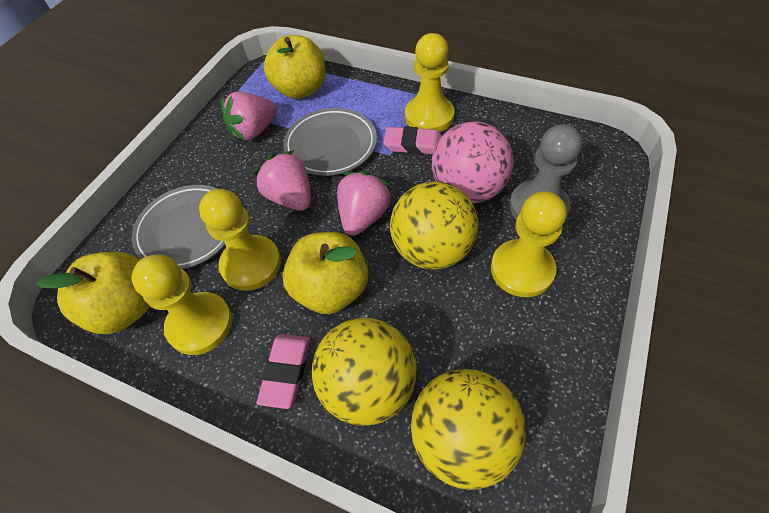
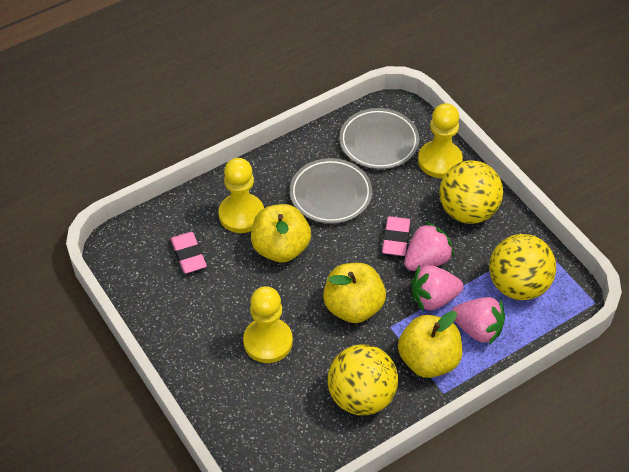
grey pawn: [509,124,582,220] = 1 -> none = 0
pink ball: [432,121,513,204] = 1 -> none = 0
yellow pawn: [131,255,232,355] [199,189,281,291] [405,33,454,132] [491,191,567,297] = 4 -> [219,158,264,233] [243,287,293,363] [418,103,463,178] = 3

